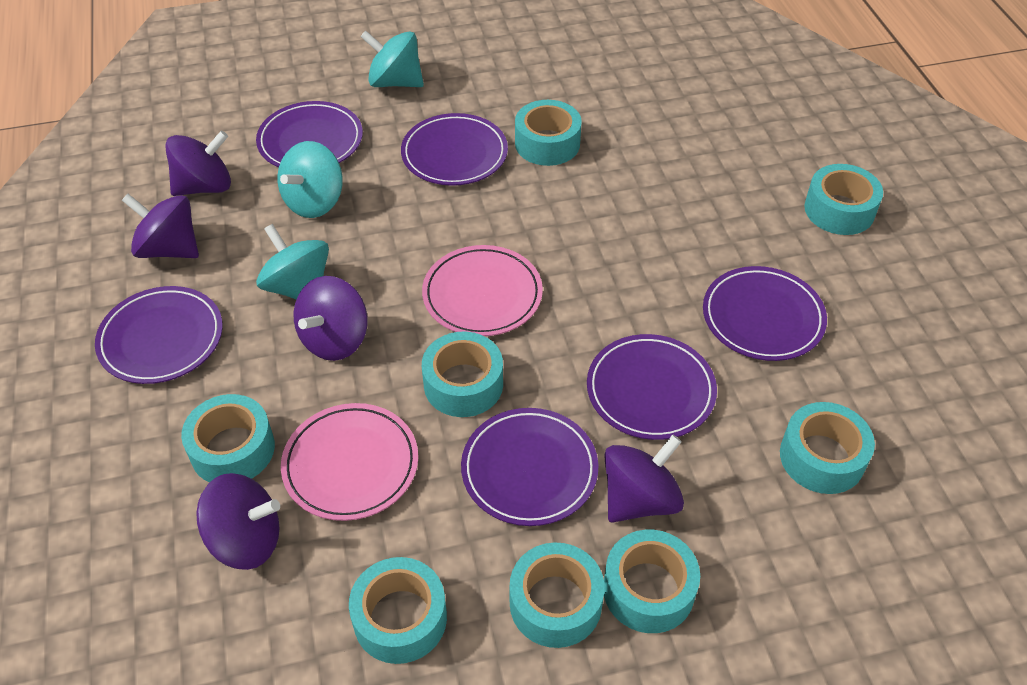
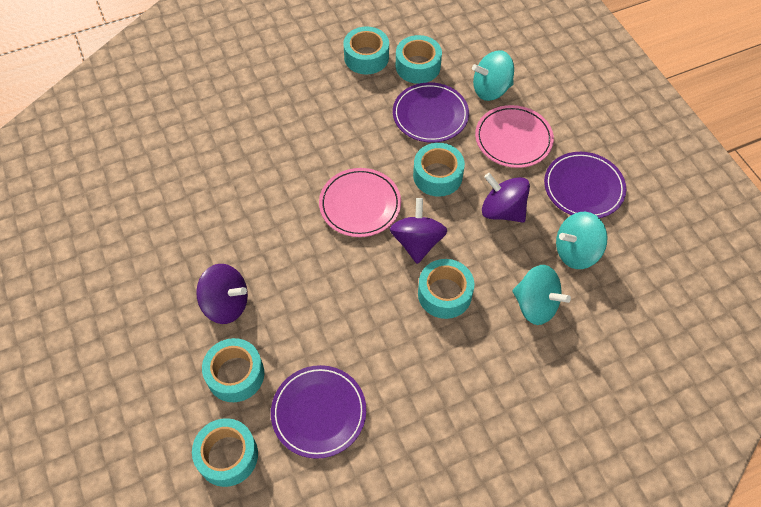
purple plate: [95,286,223,384] [256,101,363,167] [401,113,508,186] [461,408,598,526] [587,334,717,440] [703,266,827,361] = 6 -> [271,365,366,459] [393,82,469,143] [544,152,626,218] = 3
purple spinning top: [122,194,199,258] [165,131,231,196] [196,473,280,570] [294,276,367,361] [604,435,684,523] = 5 -> [196,264,248,324] [390,198,448,264] [482,173,530,223] = 3
turquoise tape: [181,394,275,482] [349,557,447,664] [422,332,503,417] [510,542,605,648] [515,100,582,166] [604,530,700,633] [780,402,875,494] [804,164,883,235] = 8 -> [192,418,258,487] [202,338,264,402] [343,26,389,74] [396,35,442,84] [413,143,465,197] [418,259,474,319] = 6

